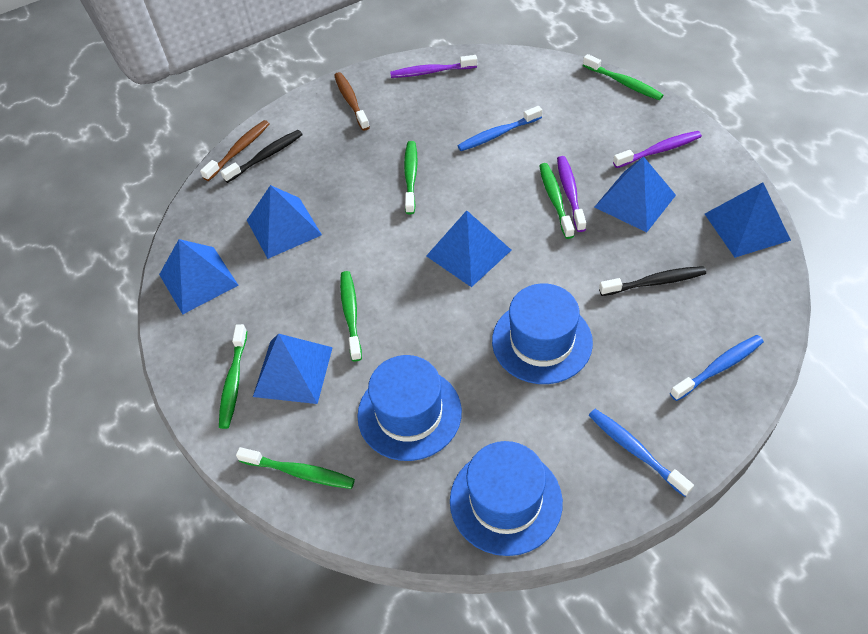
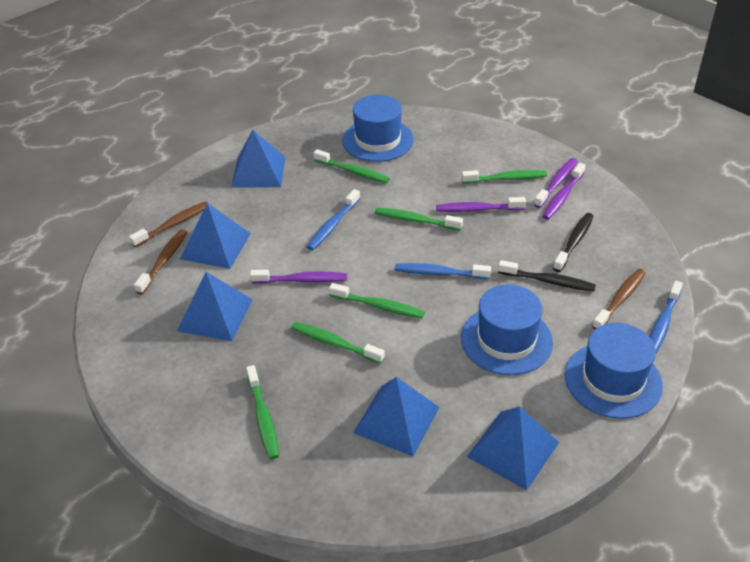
blue pyramid: [159,239,239,314] [247,185,322,259] [253,333,333,404] [426,210,511,287] [594,156,676,232] [705,182,791,258] = 6 -> [177,272,253,341] [180,203,251,269] [231,130,285,188] [353,377,440,456] [467,406,559,490] = 5
brown toothbrush: [200,120,269,181] [334,72,370,131] = 2 -> [129,201,209,247] [134,229,187,294] [592,269,646,330] = 3
purple toothbrush: [390,55,477,78] [557,156,586,232] [613,131,702,168] = 3 -> [250,270,347,284] [436,197,526,212] [534,158,577,208] [542,163,586,220] = 4

